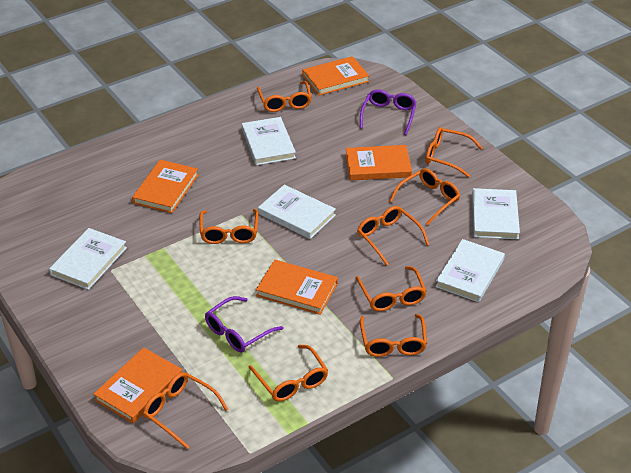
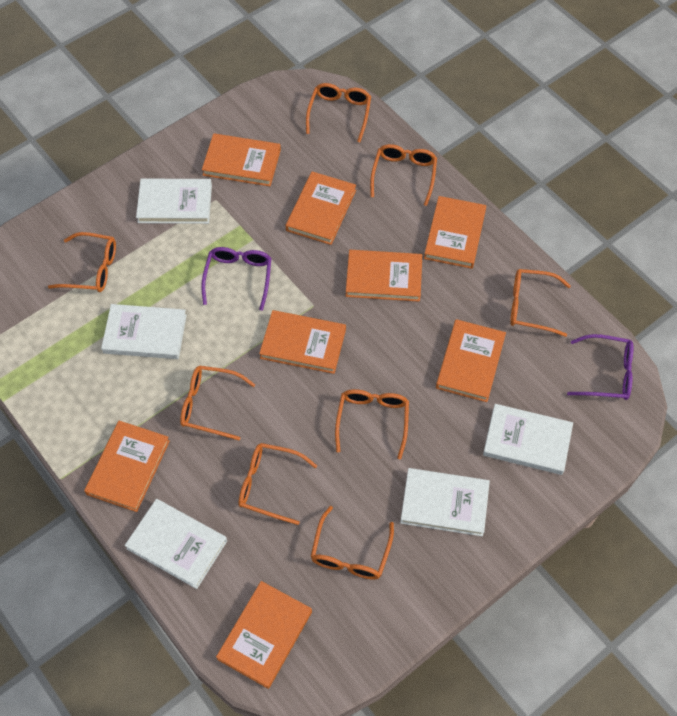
orange book: [93,347,182,423] [132,160,198,213] [256,260,338,315] [303,56,369,96] [346,145,412,180] = 5 -> [84,421,170,512] [202,133,281,186] [216,581,312,689] [259,310,346,374] [286,172,356,245] [346,250,422,302] [424,196,486,269] [436,319,506,402] = 8
orange glasses: [143,372,229,449] [199,209,259,244] [248,344,328,402] [257,81,312,112] [356,266,427,311] [357,206,429,266] [360,314,427,357] [389,168,460,226] [425,127,483,177] = 9 -> [48,232,116,292] [180,366,255,440] [239,443,317,525] [306,83,371,142] [311,506,394,580] [335,389,409,459] [370,144,437,206] [510,269,571,337] = 8

